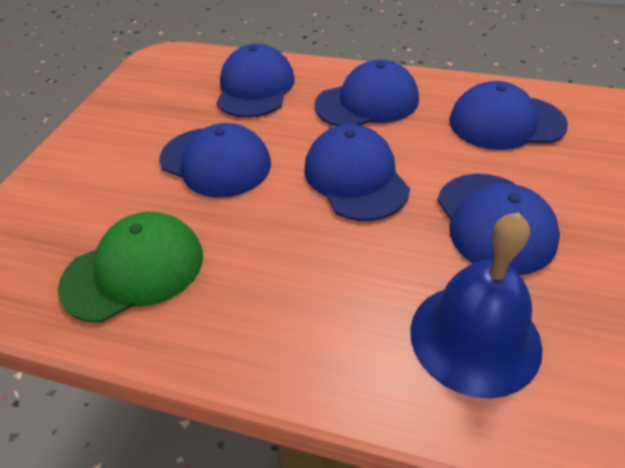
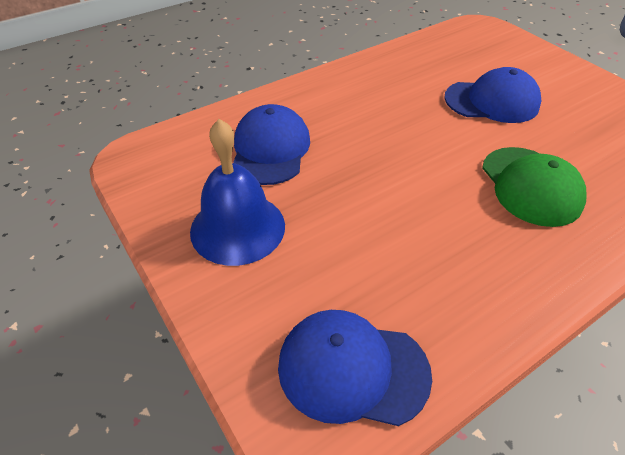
blue cap: [159,123,271,198] [216,44,294,118] [304,124,410,221] [315,59,419,126] [437,174,560,275] [449,81,568,150] = 6 -> [233,104,310,185] [278,310,432,426] [445,67,541,123] = 3

